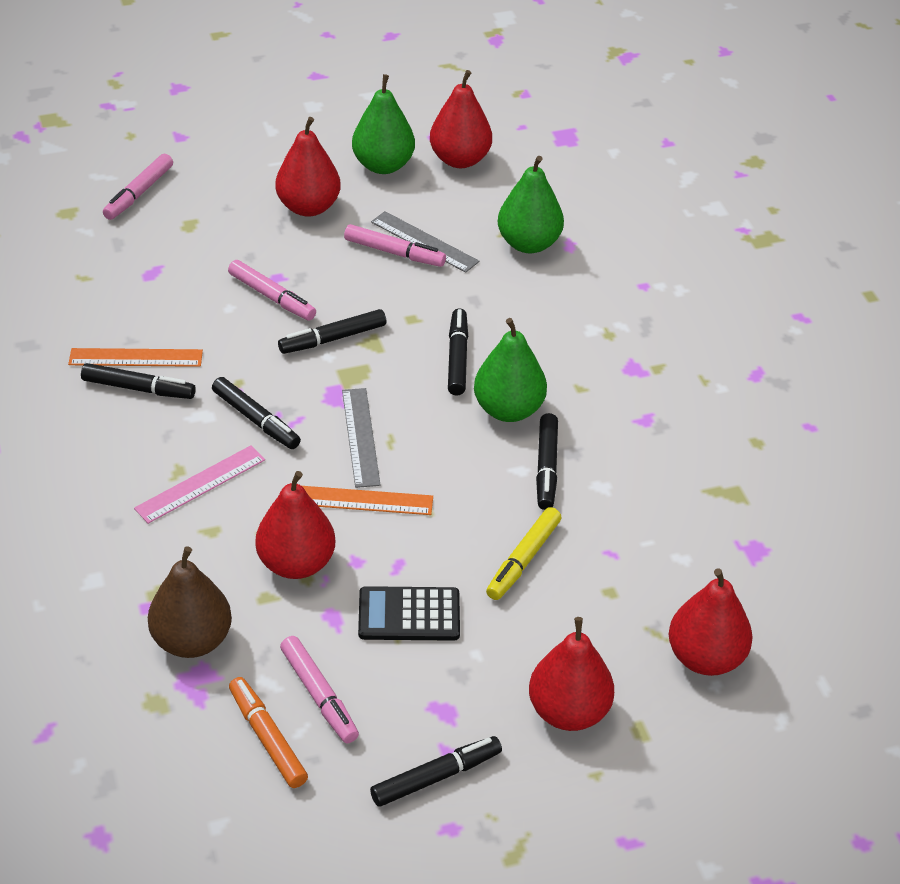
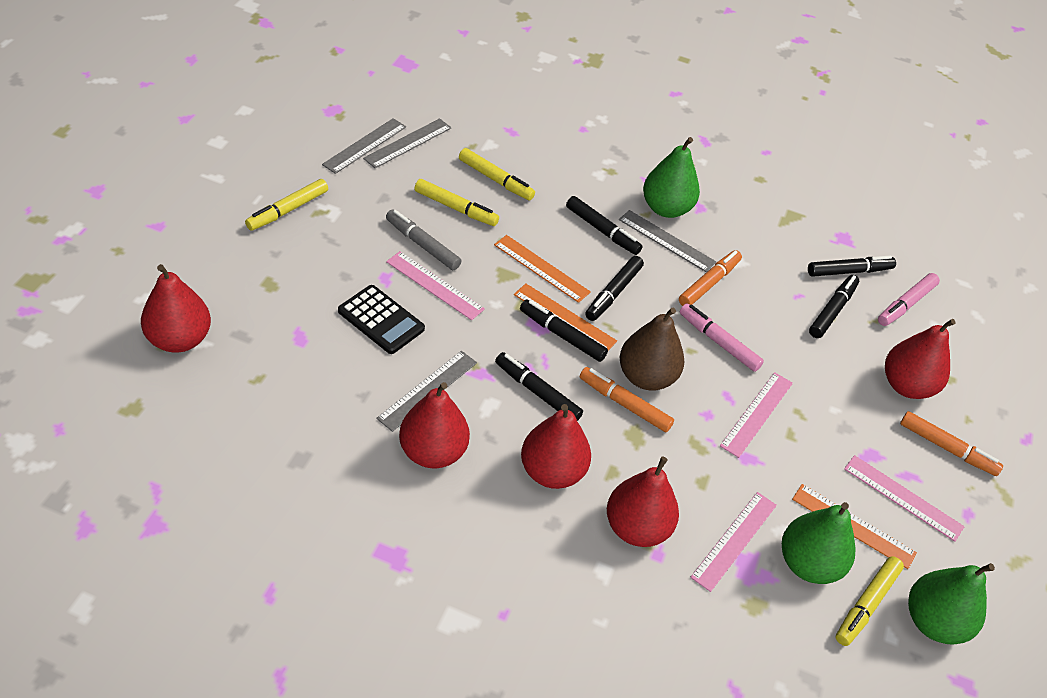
grey marker: none = 0 -> [386,210,461,270] = 1
grey ruler: [342,388,381,488] [371,211,479,273] = 2 -> [322,118,406,174] [363,118,451,168] [376,351,477,432] [619,210,716,272] = 4
orange marker: [229,677,308,788] = 1 -> [580,367,674,432] [679,250,742,306] [900,411,1003,476] = 3
orange ruler: [68,348,203,367] [302,486,433,515] = 2 -> [494,235,591,303] [514,283,617,350] [792,484,917,569] = 3
pink marker: [103,154,173,220] [228,260,316,321] [280,636,359,743] [344,224,446,267] = 4 -> [680,304,764,372] [878,273,940,326] = 2
pink ruler: [134,445,265,524] = 1 -> [386,251,485,320] [690,492,777,592] [720,372,793,458] [844,455,965,542] = 4
yellow marker: [486,507,562,600] = 1 -> [245,179,328,231] [414,179,499,226] [459,148,535,200] [835,556,904,646] = 4

